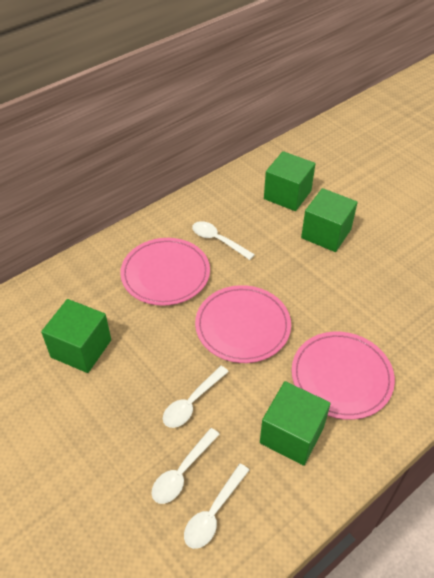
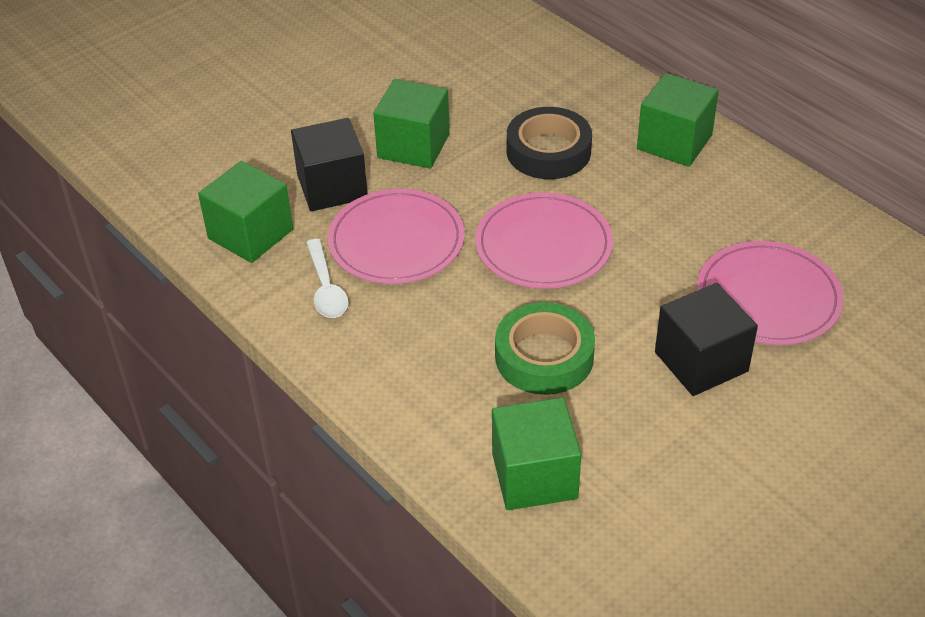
black cube: none = 0 -> [291,118,368,211] [655,283,758,396] = 2
black tape: none = 0 -> [507,107,592,179] = 1
green tape: none = 0 -> [495,302,595,395] = 1
white spoon: [152,428,220,504] [163,366,229,428] [184,464,249,549] [192,221,255,260] = 4 -> [306,239,348,318] = 1

